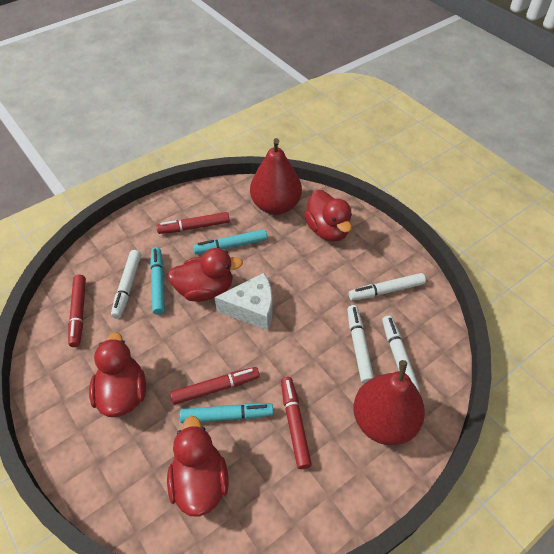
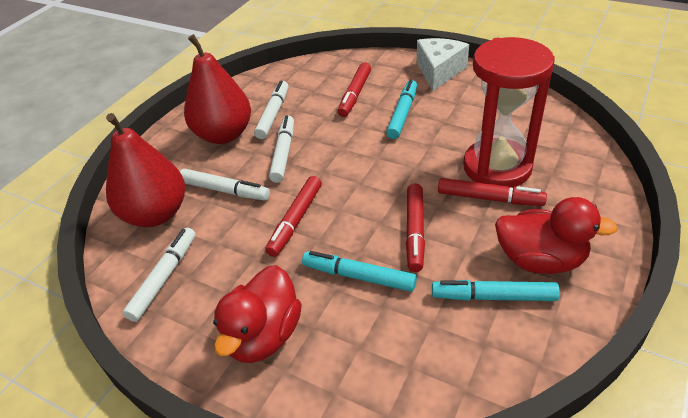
red duck: [89,332,146,417] [167,248,243,302] [167,416,229,517] [304,190,352,242] = 4 -> [213,265,302,363] [495,197,618,274] = 2
red hourglass: none = 0 -> [463,37,555,188] = 1

